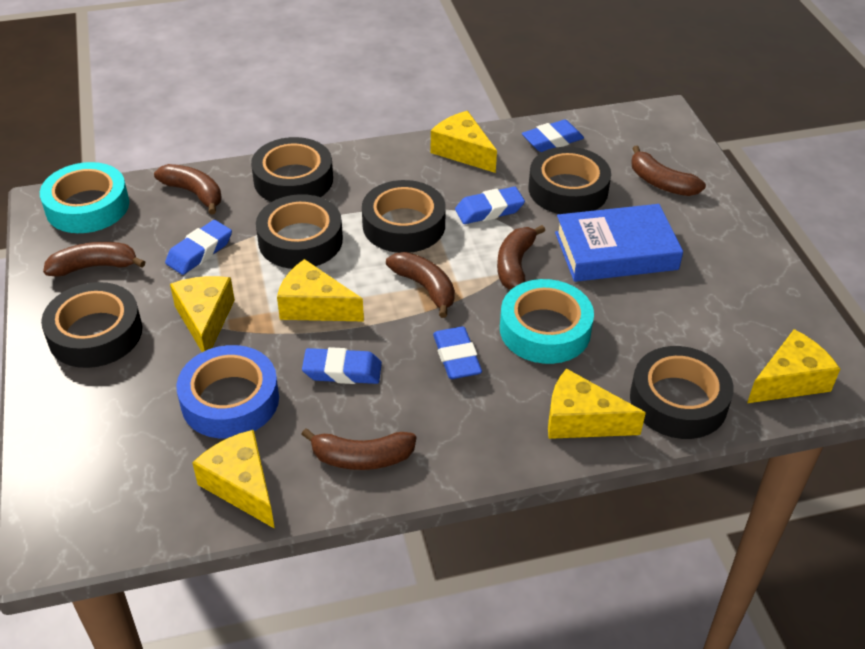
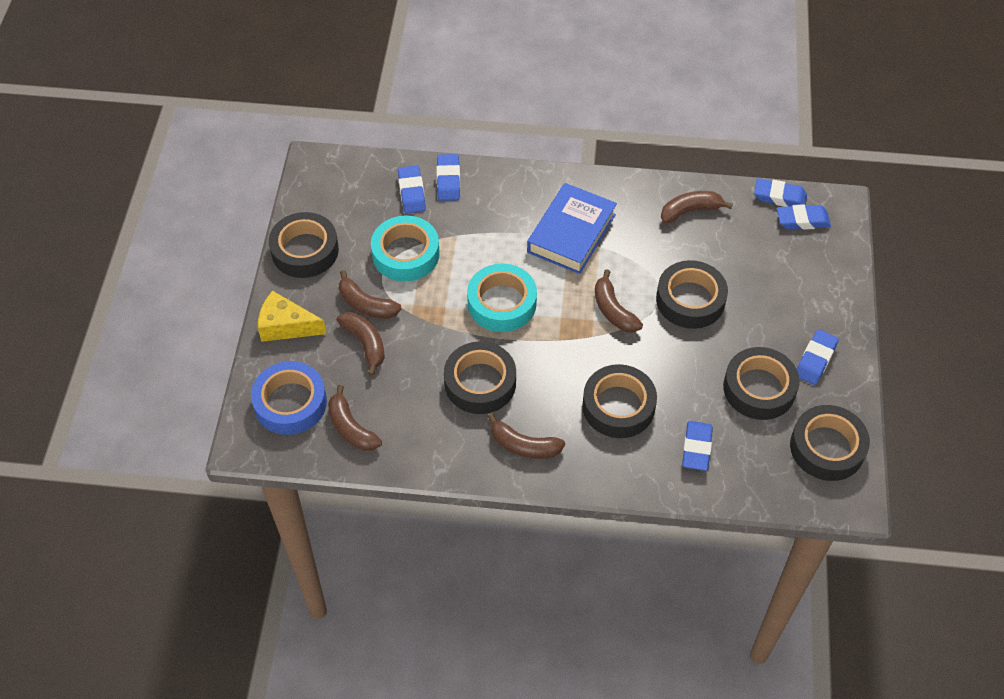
blue eraser: [165,220,232,275] [302,347,382,384] [433,327,482,379] [455,187,525,224] [522,120,584,152] = 5 -> [398,165,426,214] [436,154,460,201] [682,421,713,471] [754,178,807,207] [777,204,831,230] [797,329,839,385] = 6
yellow cheese: [170,276,235,352] [192,430,275,529] [277,259,364,321] [431,111,497,173] [548,368,646,439] [747,329,840,403] = 6 -> [258,291,327,342] = 1

